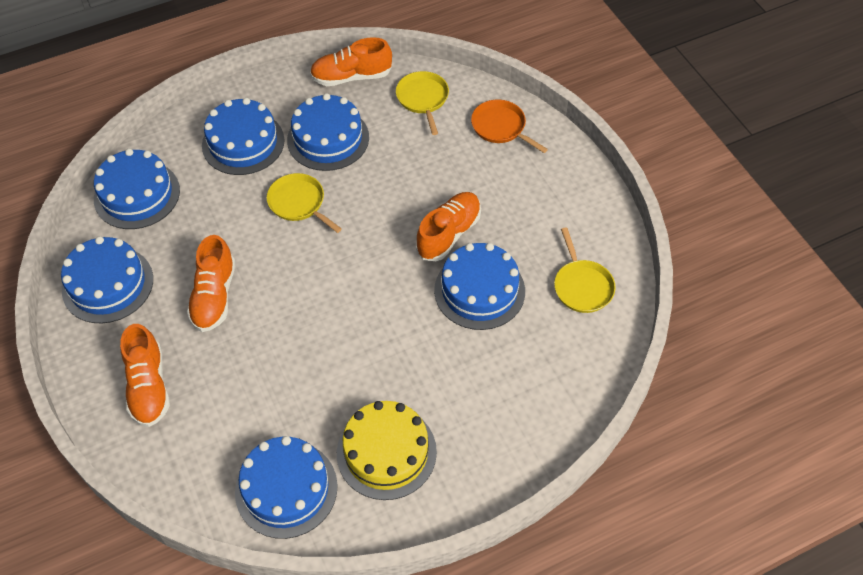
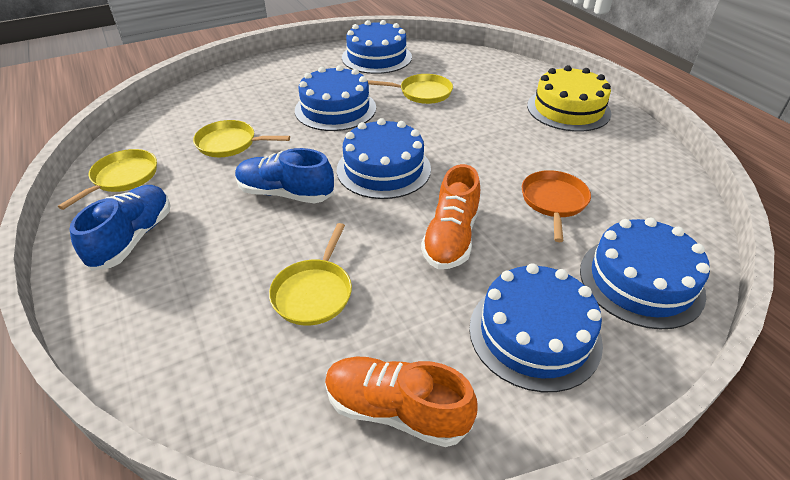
blue cake: [61,236,153,323] [94,149,180,229] [202,98,285,175] [235,436,338,539] [287,93,369,171] [434,243,525,330] = 6 -> [295,65,376,131] [337,118,431,199] [342,20,412,74] [469,263,603,392] [580,218,710,329] = 5
blue shoe: none = 0 -> [70,185,171,271] [235,148,334,203] = 2
orange shoe: [120,324,170,427] [187,235,235,332] [310,37,392,86] [416,192,481,261] = 4 -> [325,357,477,447] [421,164,480,269] = 2
yellow pan: [267,173,342,233] [396,71,449,135] [554,227,616,313] = 3 -> [58,149,157,210] [193,120,290,157] [269,223,352,325] [367,74,453,104] = 4

